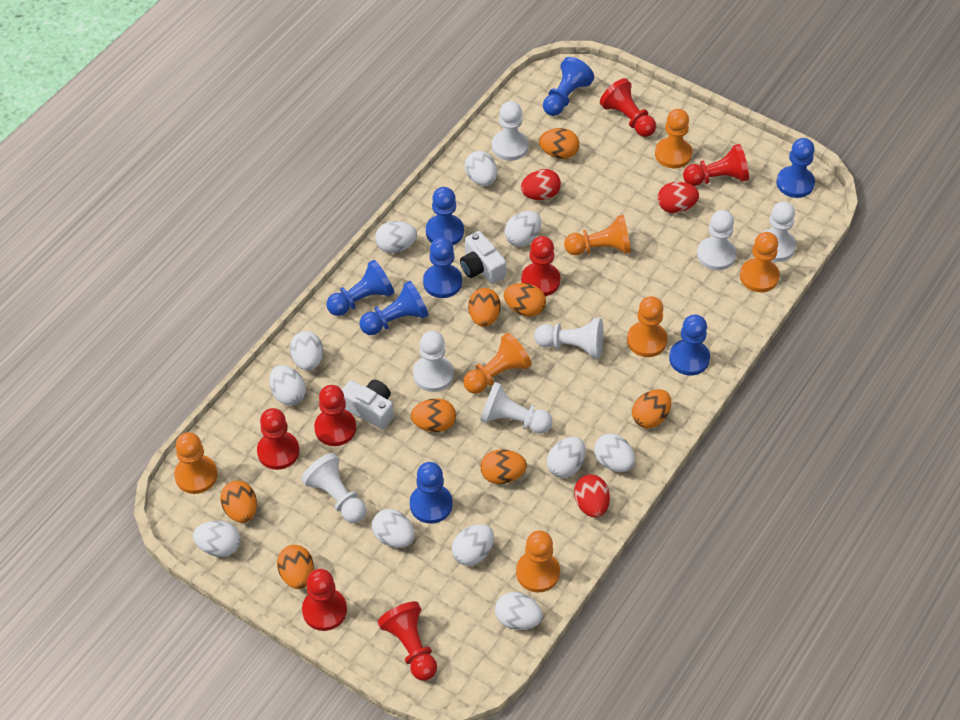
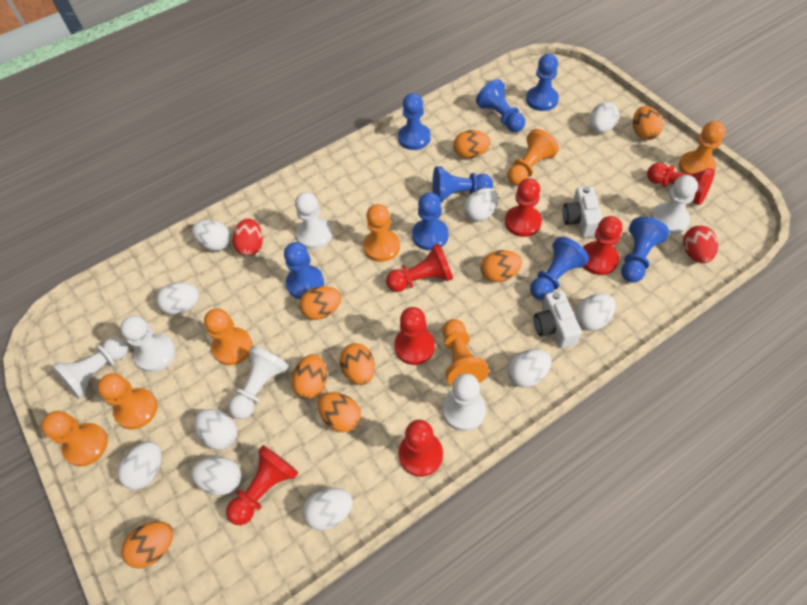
red egg: [521,169,561,200] [574,474,610,518] [658,182,699,213] = 3 -> [232,218,263,256] [683,226,718,263] = 2
white egg: [193,521,241,557] [269,365,306,406] [290,331,323,371] [372,509,415,548] [375,221,417,253] [452,524,494,566] [465,151,497,186] [495,592,543,630] [505,211,541,247] [547,437,586,478] [594,434,635,472] = 11 -> [117,442,161,490] [156,282,199,315] [191,457,241,495] [192,220,230,251] [194,409,237,450] [303,488,353,530] [464,188,498,222] [507,349,551,387] [575,293,615,331] [589,102,619,133] = 10
white pawn: [301,453,366,523] [413,331,454,392] [480,382,553,434] [492,101,529,161] [534,318,604,359] [697,210,736,270] [762,201,796,262] = 7 -> [52,337,128,399] [120,315,176,372] [228,346,289,419] [295,192,333,250] [443,373,486,431] [651,175,698,235] = 6

